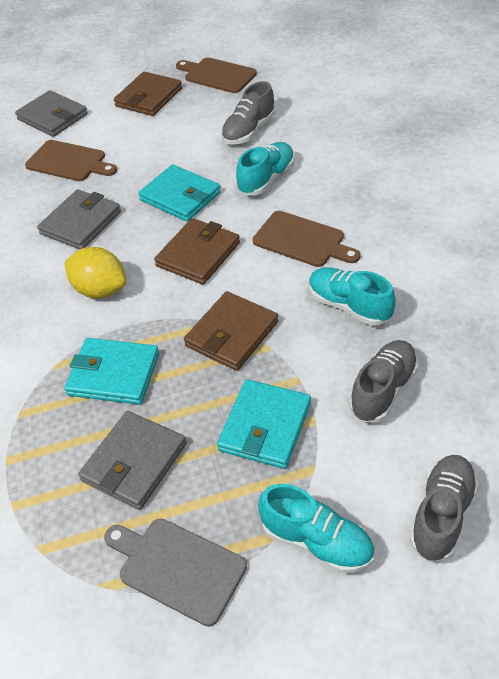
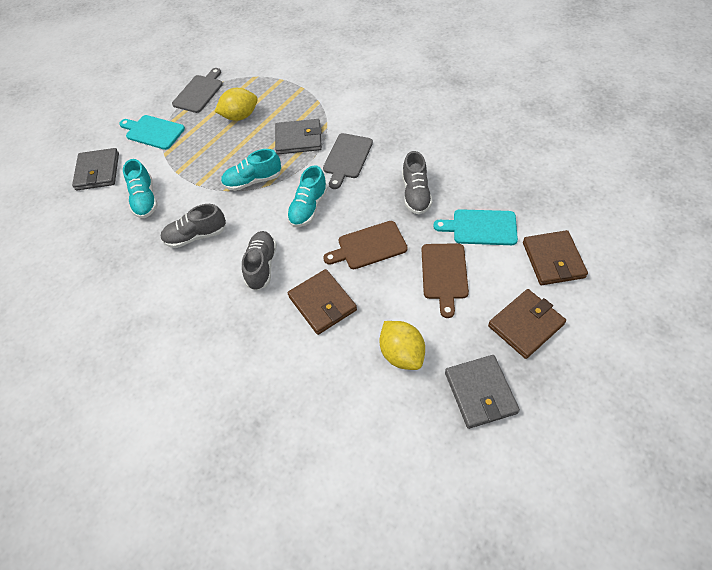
brown cutting board: [25,140,117,181] [176,57,257,93] [253,211,361,267] = 3 -> [323,221,408,269] [422,243,469,318] = 2
grey cutting board: [104,518,247,627] = 1 -> [172,68,223,113] [323,133,373,189] = 2
turquoise cutting board: none = 0 -> [119,115,185,150] [433,209,518,245] = 2
turquoise wallet: [64,338,159,405] [138,165,221,222] [217,379,311,469] = 3 -> none = 0
yellow lemon: [64,247,126,298] = 1 -> [214,88,258,121] [379,321,425,370] = 2

